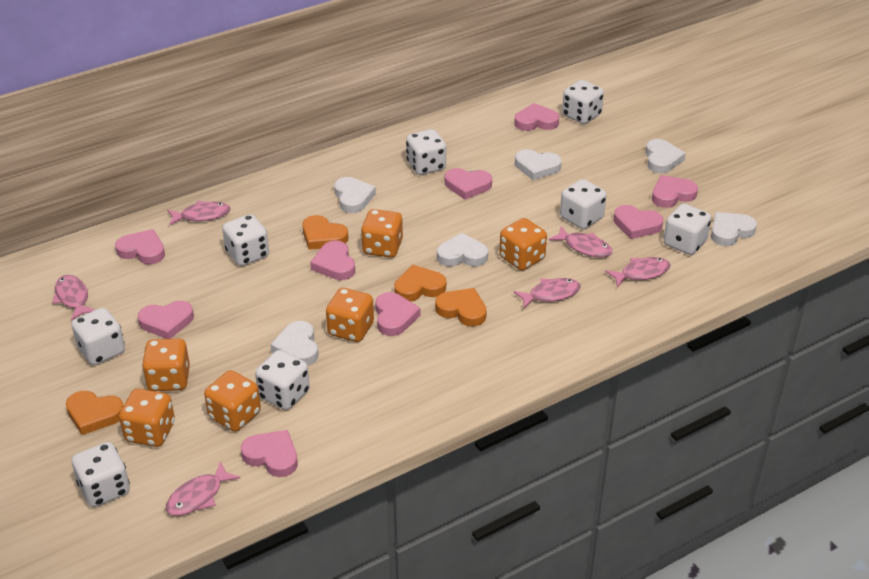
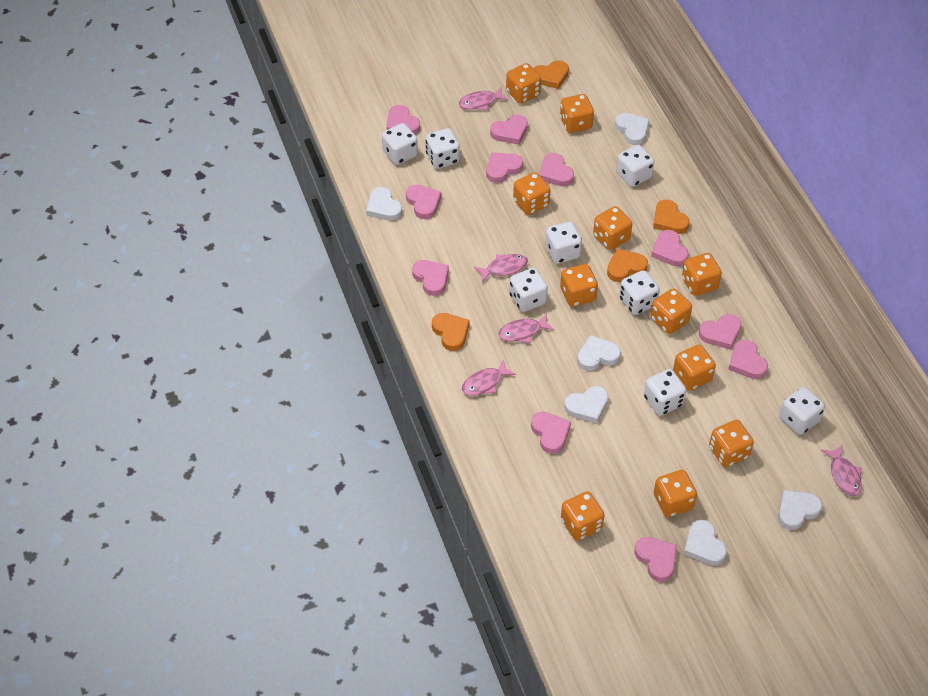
orange dice: [119,389,175,447] [142,339,190,391] [204,370,261,432] [326,288,374,342] [361,209,403,258] [499,218,547,270] = 6 -> [506,63,541,104] [513,172,550,215] [560,94,594,133] [560,264,598,307] [561,491,605,541] [593,206,632,250] [651,288,692,334] [654,470,697,517] [673,345,716,391] [682,253,722,296] [709,420,754,467] = 11
pink fish: [52,275,95,321] [166,461,240,516] [167,201,230,226] [513,278,581,309] [549,226,613,258] [605,257,671,287] = 6 -> [459,87,508,110] [462,360,516,396] [474,254,528,283] [498,314,554,343] [821,445,862,496] = 5
pink heart: [115,229,165,265] [138,301,194,339] [241,430,298,477] [310,240,355,280] [375,292,421,336] [445,168,492,200] [514,103,559,131] [613,205,664,239] [652,175,698,208] = 9 -> [386,105,420,135] [406,185,441,219] [412,260,449,296] [486,152,523,183] [490,115,528,145] [531,412,571,454] [539,153,574,187] [634,537,677,582] [651,230,689,266] [699,314,741,350] [728,339,768,379] = 11

